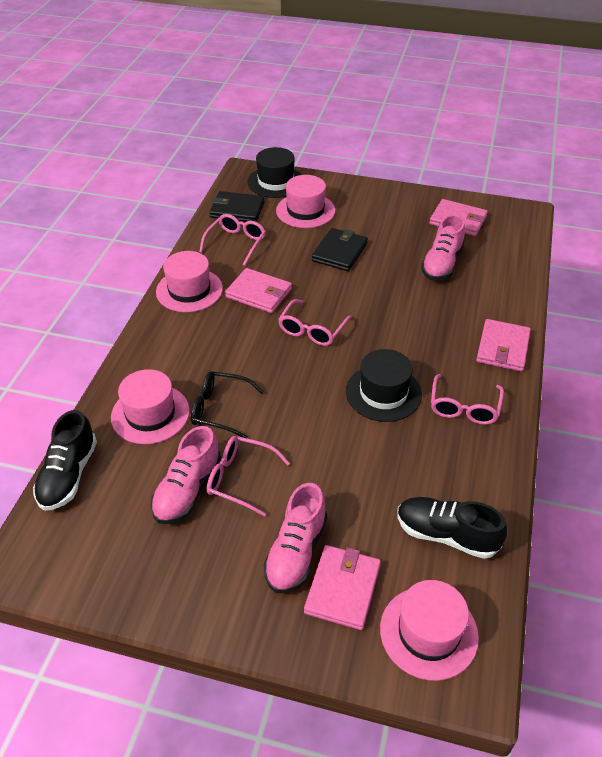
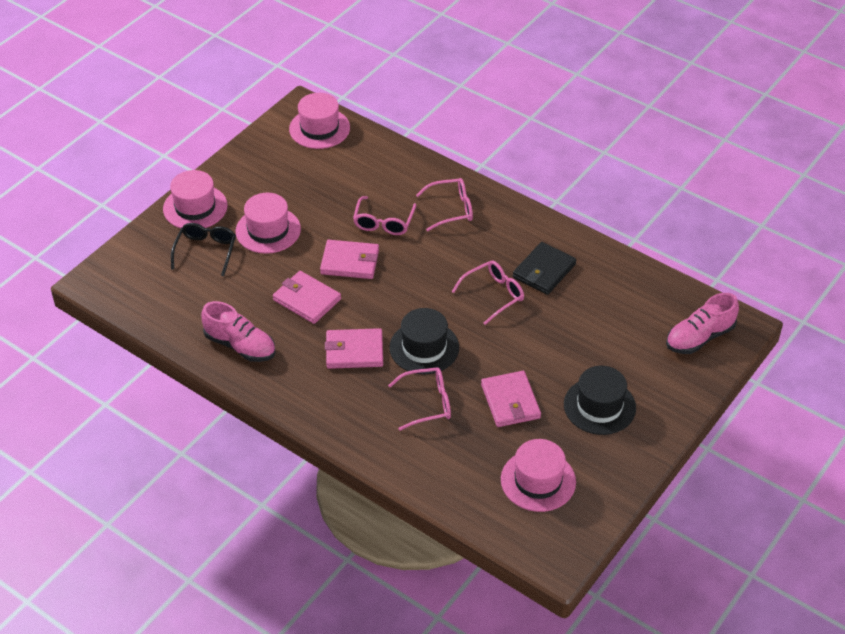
black shoe: [33,410,97,511] [397,497,507,559] = 2 -> none = 0
black wallet: [209,191,265,222] [312,228,368,271] = 2 -> [513,242,576,295] = 1
pink shoe: [151,426,221,524] [263,483,327,593] [421,214,465,280] = 3 -> [201,301,276,362] [666,293,739,354] = 2

